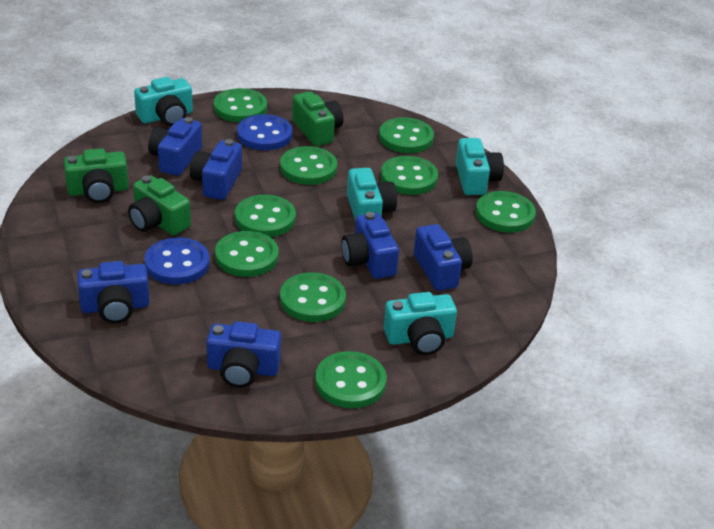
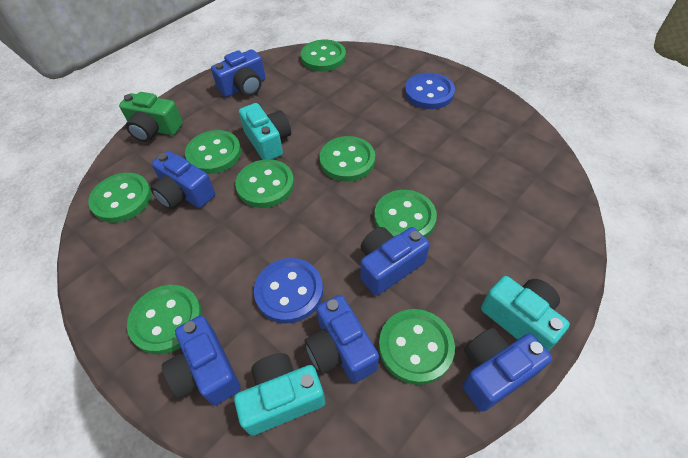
green button: [214,88,267,122] [215,231,279,277] [235,195,296,237] [280,146,337,185] [280,272,346,322] [315,351,387,408] [379,117,434,153] [381,156,438,195] [476,191,536,233] = 9 -> [88,173,152,223] [127,285,202,354] [185,130,241,174] [235,159,294,208] [301,40,346,71] [320,136,375,182] [374,190,437,238] [379,309,455,385] = 8
green camera: [64,148,129,203] [128,175,191,235] [292,92,343,146] = 3 -> [119,92,183,142] = 1
turquoise camera: [134,77,193,126] [347,168,397,222] [384,292,457,355] [456,138,504,195] = 4 -> [234,353,325,436] [239,103,291,160] [481,276,570,351] = 3

